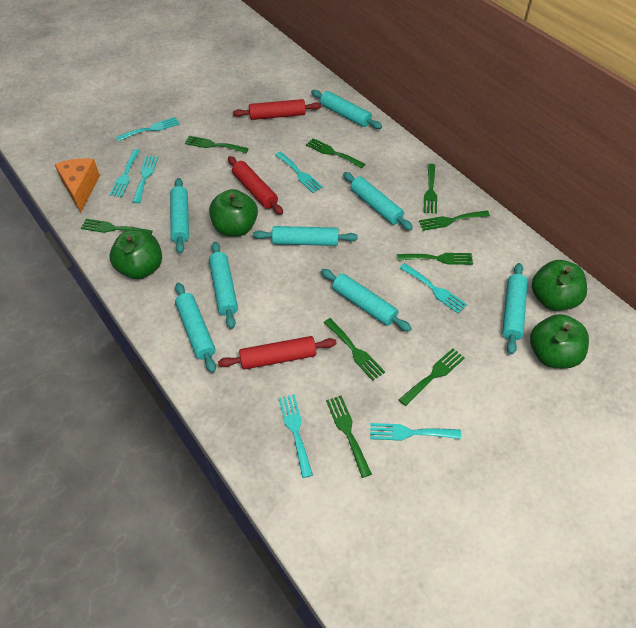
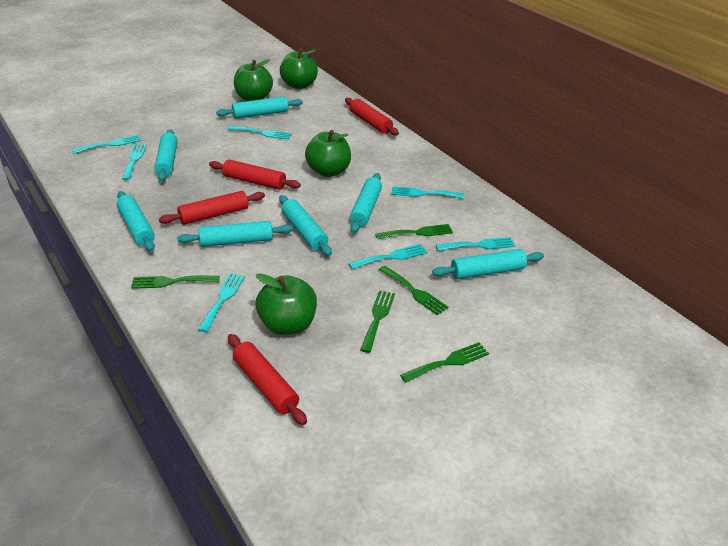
green fork: [81,219,153,234] [185,136,249,153] [306,138,365,168] [324,318,385,381] [326,396,372,478] [398,253,473,265] [399,348,465,406] [419,210,490,231] [423,164,437,214] = 9 -> [131,276,220,289] [360,290,395,353] [375,224,453,239] [379,266,448,315] [400,342,489,383] = 5
orange cheese: [55,158,100,213] = 1 -> none = 0
red rolling pin: [218,336,337,370] [228,156,283,215] [233,99,321,120] = 3 -> [159,191,265,225] [209,159,301,190] [228,334,307,425] [345,98,399,136] = 4
turquoise rolling pin: [170,178,189,254] [175,282,216,373] [209,242,238,329] [253,226,358,246] [311,90,382,129] [321,269,412,332] [343,172,413,230] [502,263,528,355] = 8 -> [117,191,155,251] [154,129,177,182] [177,221,293,247] [216,96,303,119] [279,195,332,256] [350,173,382,233] [432,249,544,279] = 7

